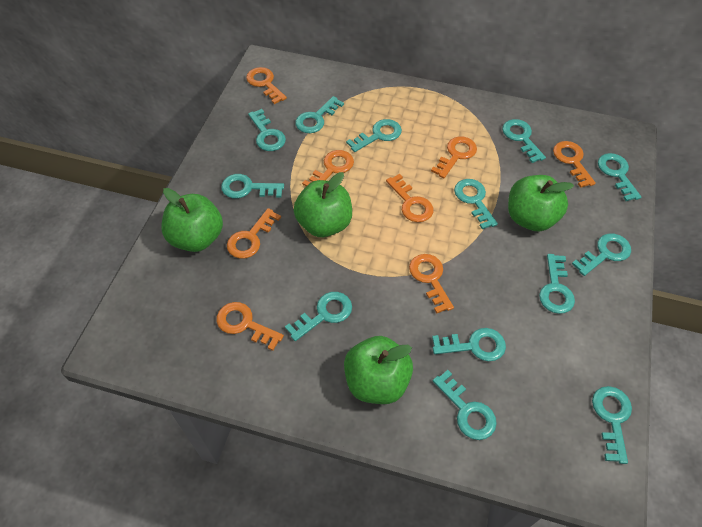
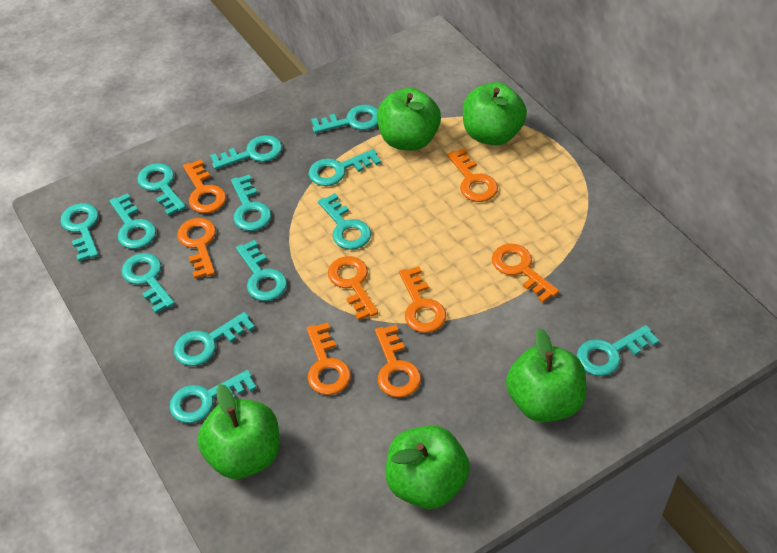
green apple: [161,188,223,252] [293,172,352,237] [344,336,413,404] [508,175,574,231] = 4 -> [197,384,280,479] [377,88,441,151] [386,425,470,509] [463,82,527,145] [506,328,586,423] = 5

